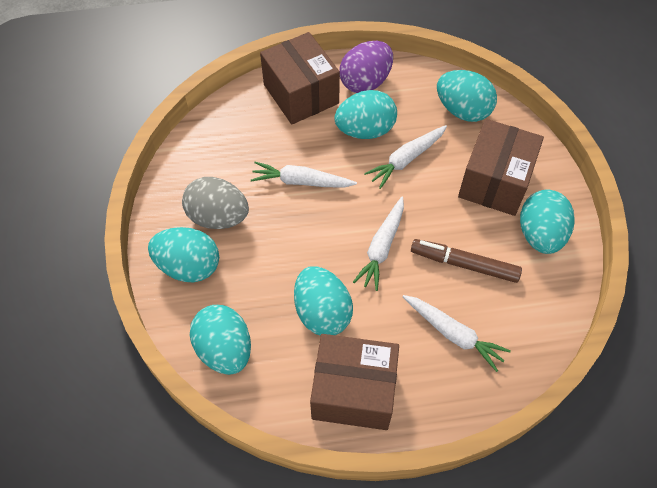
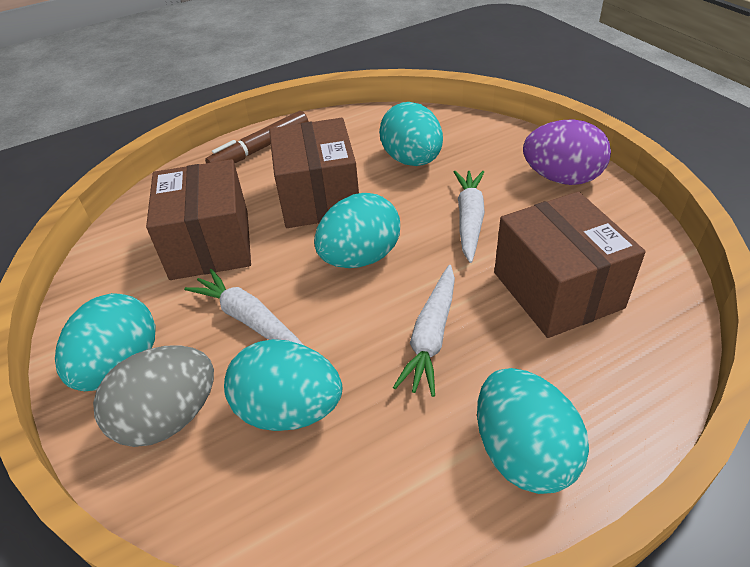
turquoise egg: [148,227,219,282] [190,305,251,375] [294,266,353,336] [334,90,397,139] [437,70,497,122] [520,190,575,254] = 6 -> [55,293,155,391] [224,339,342,431] [314,193,400,268] [379,102,443,166] [477,368,589,494] = 5
white carrot: [251,162,357,188] [353,197,404,291] [364,125,447,189] [402,295,511,372] = 4 -> [184,269,304,345] [393,265,455,397] [454,171,485,263] = 3

